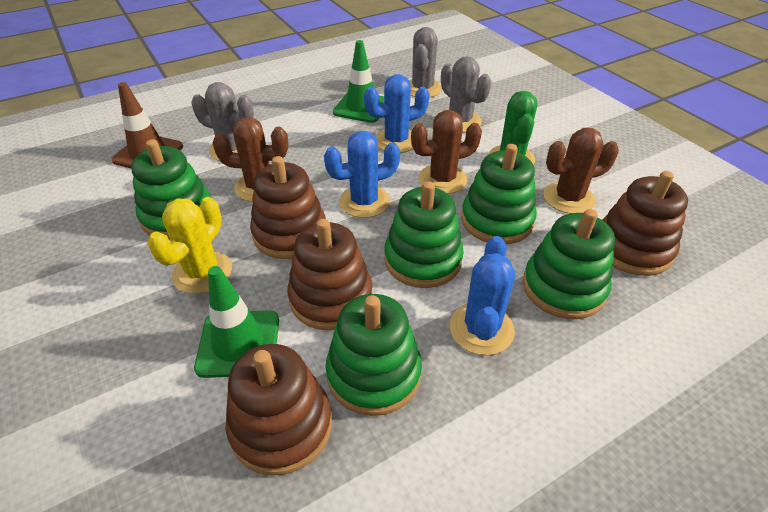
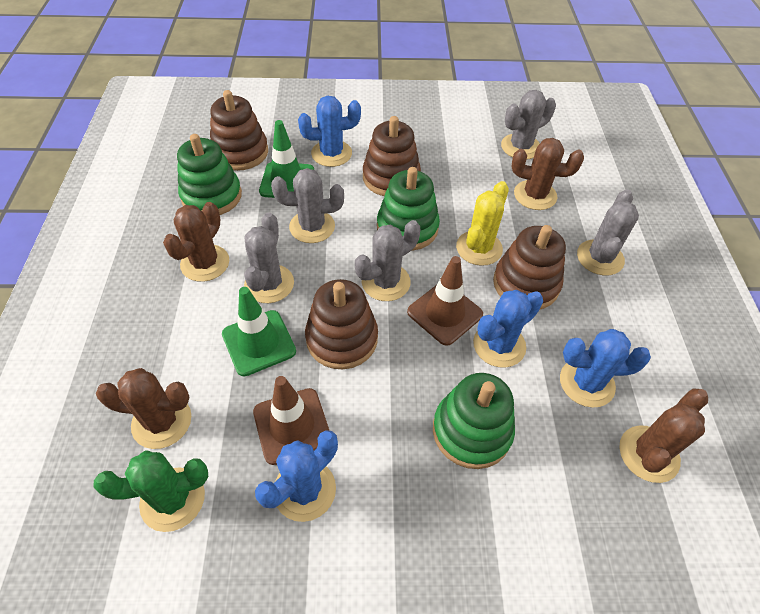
blue cactus: [324,131,400,218] [364,74,430,153] [450,236,515,355] = 3 -> [255,430,338,522] [298,96,361,167] [473,290,543,368] [560,329,651,408] = 4
brown cactus: [212,117,289,202] [411,110,482,194] [543,128,619,214] = 3 -> [96,368,191,449] [163,202,229,282] [511,138,584,210] [619,388,708,483] = 4
brown traffic cone: [111,82,183,168] = 1 -> [253,376,329,465] [407,256,483,346] = 2
green stacking toy: [131,139,211,240] [326,294,422,416] [384,181,464,288] [461,144,537,245] [523,209,615,319] = 5 -> [177,134,242,215] [377,167,440,250] [433,373,515,469] = 3
grey cactus: [191,82,254,161] [409,27,442,98] [441,56,492,133] = 3 -> [244,212,294,303] [271,168,344,243] [355,220,420,301] [501,90,556,159] [577,189,639,275] = 5

